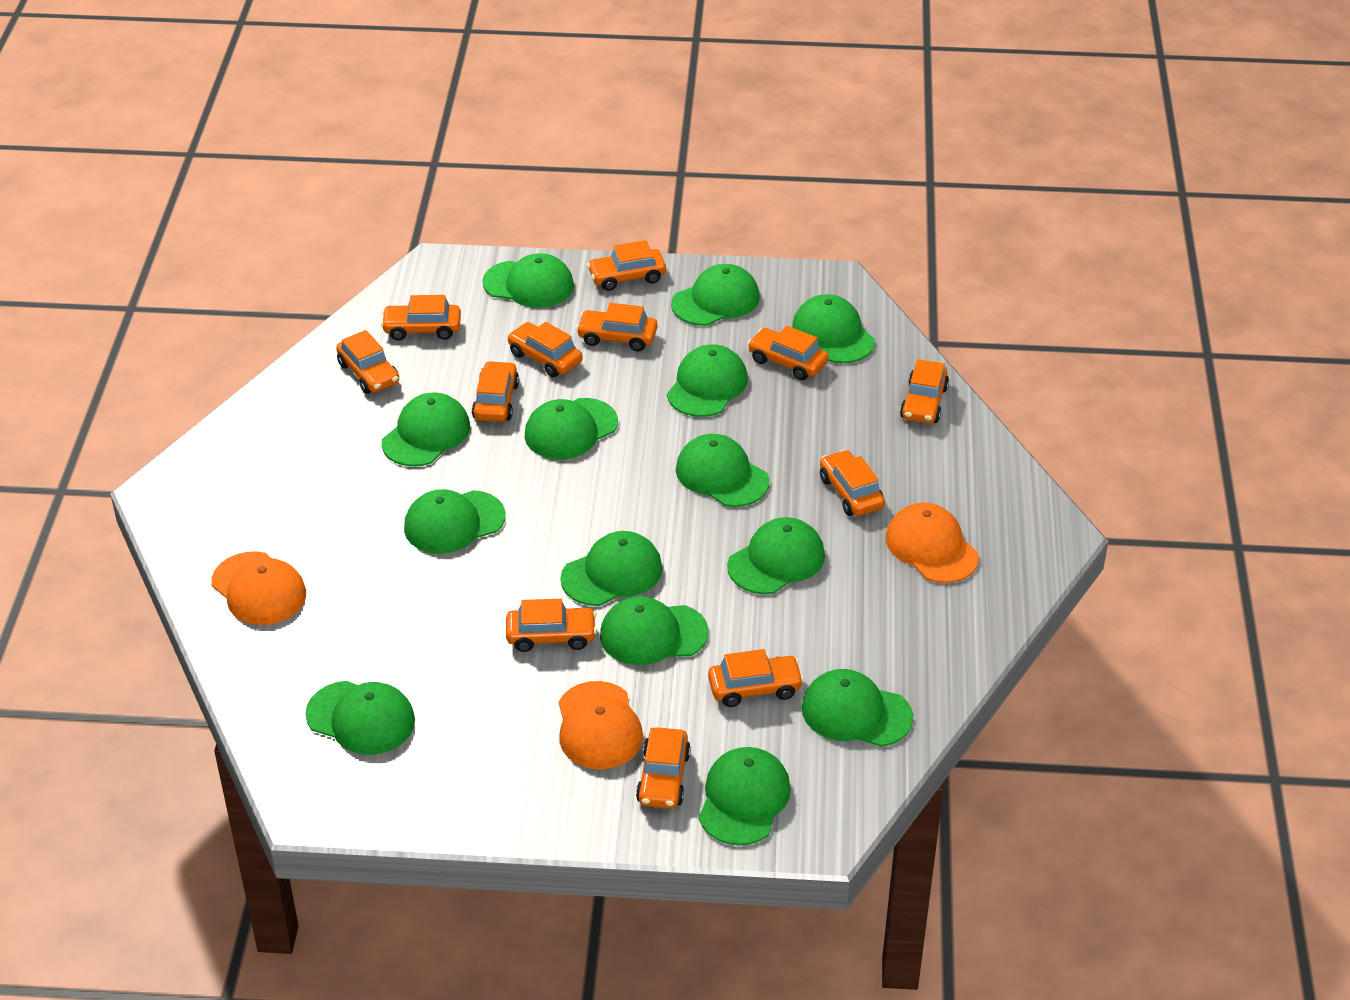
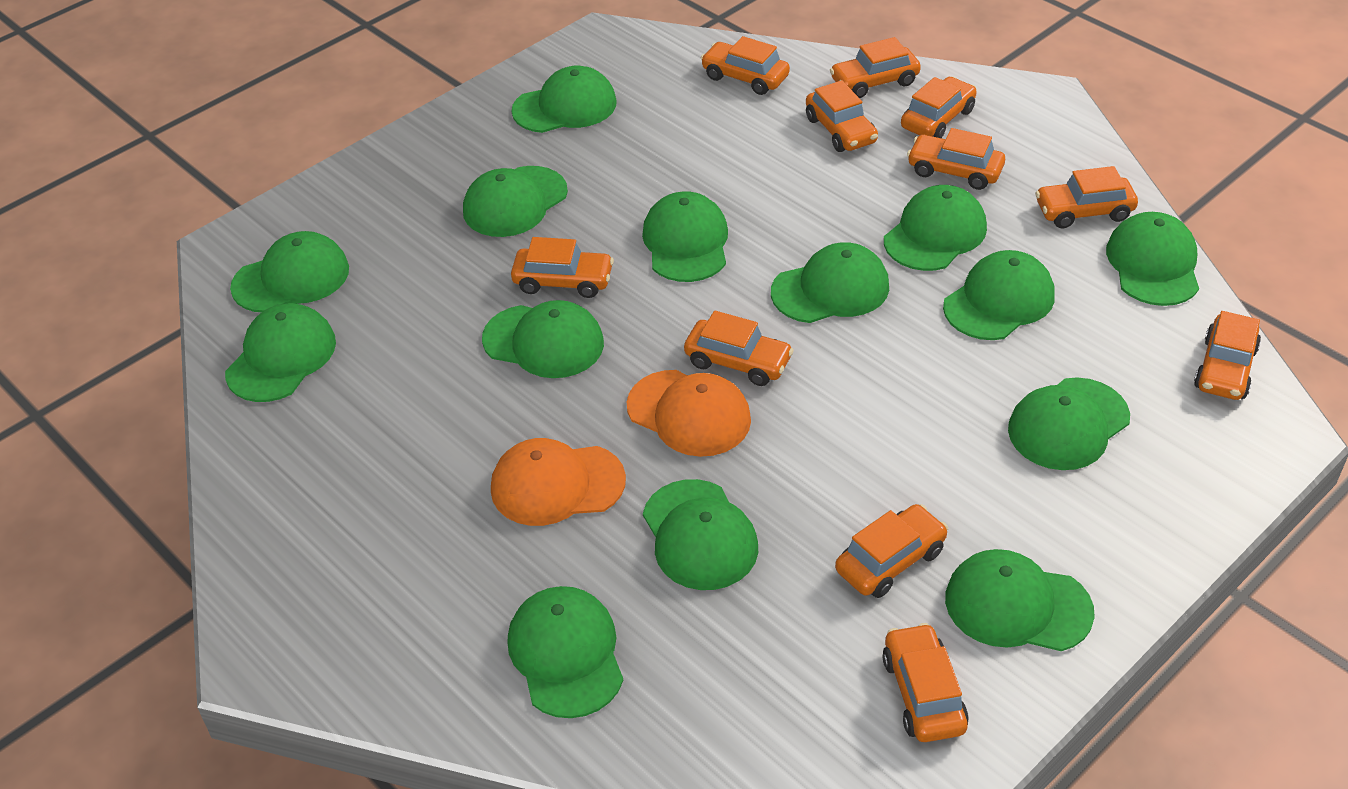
orange cap: [211,551,306,625] [559,681,643,769] [886,503,979,583] = 3 -> [491,438,626,526] [627,370,751,457] = 2
orange car: [336,330,399,394] [381,295,461,340] [472,361,519,422] [506,599,597,652] [507,322,583,377] [576,303,657,351] [587,240,666,291] [636,727,691,808] [708,649,804,707] [748,326,829,380] [820,450,885,516] [900,359,949,423] = 12 -> [511,237,614,298] [684,311,794,386] [701,36,790,95] [806,80,878,152] [830,37,921,98] [835,504,948,598] [882,623,969,742] [901,77,977,138] [907,128,1005,190] [1035,166,1138,228] [1194,311,1261,400] = 11

